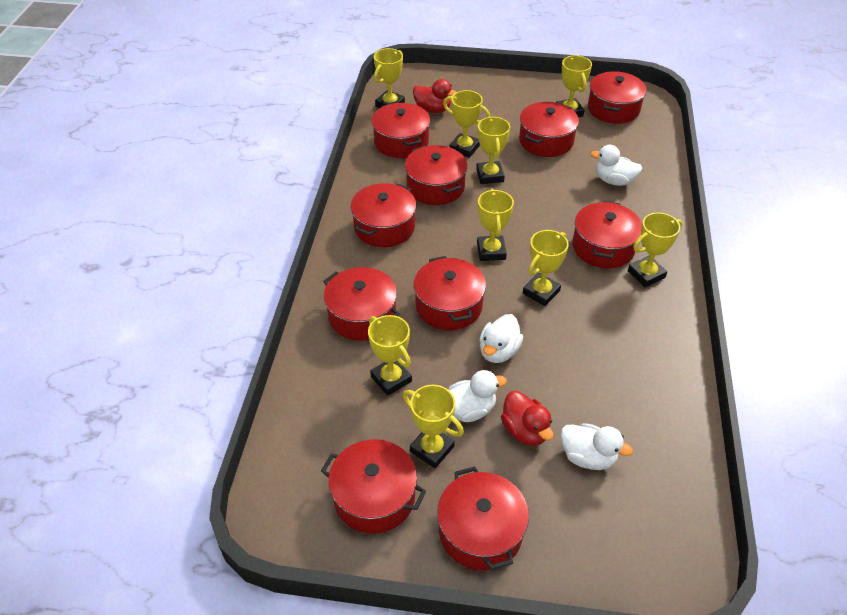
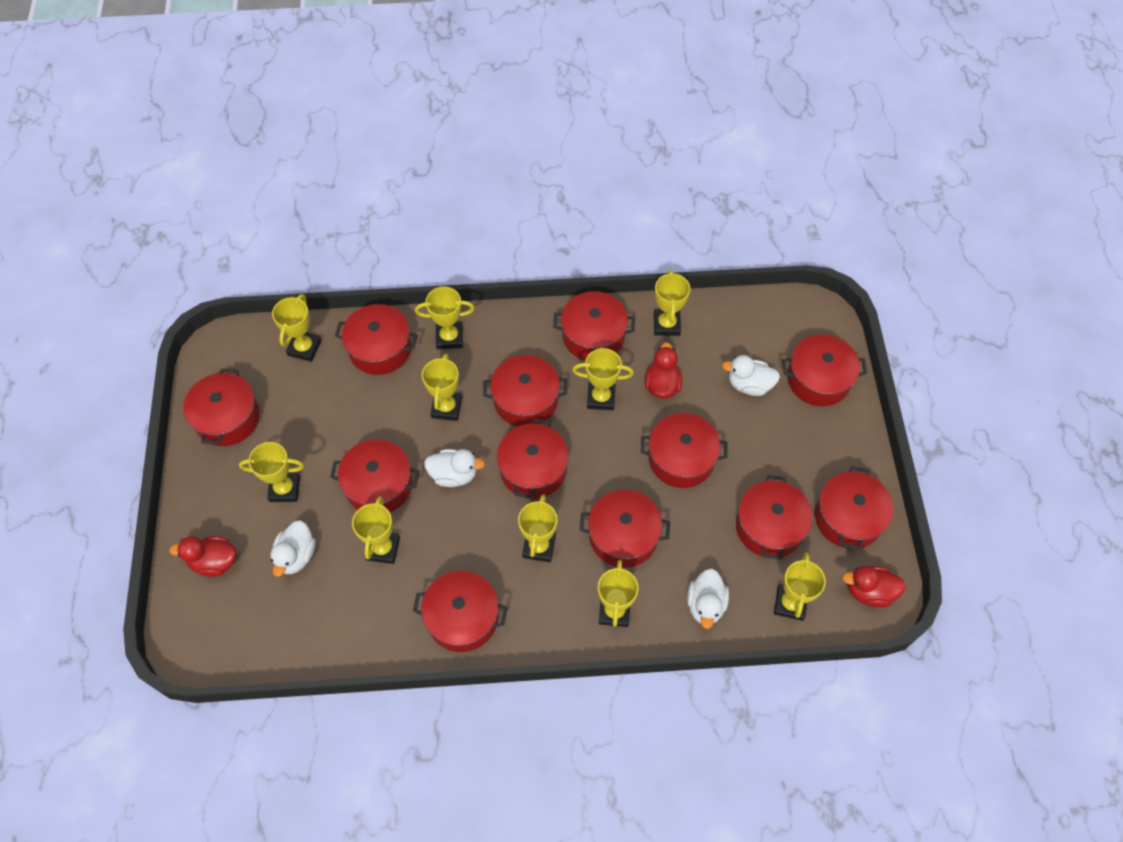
red duck: [413,79,456,113] [501,391,553,446] = 2 -> [169,536,236,577] [645,342,682,399] [842,565,906,607] = 3
red pot: [321,439,426,534] [323,267,399,341] [351,183,417,247] [372,103,430,158] [405,145,467,205] [414,256,486,330] [437,466,529,570] [519,102,579,157] [572,201,642,268] [588,71,647,124] = 10 -> [183,369,260,446] [330,439,420,512] [335,304,418,375] [413,571,508,652] [483,355,567,427] [497,419,569,499] [553,291,635,361] [579,490,670,568] [641,413,728,488] [736,475,813,560] [782,334,867,406] [815,466,893,550] = 12
yellow trophy: [368,315,412,396] [374,48,405,108] [403,385,464,468] [443,90,490,158] [476,116,510,184] [477,189,514,261] [523,230,568,306] [556,55,592,117] [628,212,683,287] = 9 -> [239,442,304,502] [272,294,322,362] [352,496,400,564] [415,287,475,349] [422,354,462,421] [518,494,558,562] [572,348,634,410] [598,560,639,627] [653,270,690,336] [774,552,826,621] = 10

